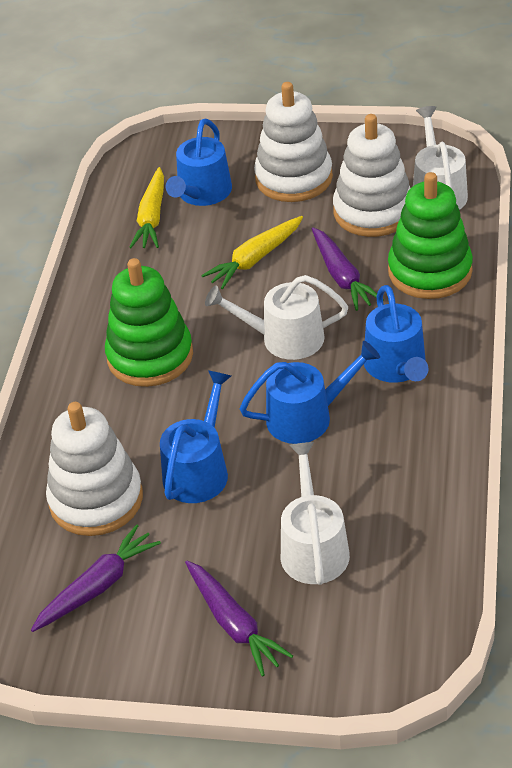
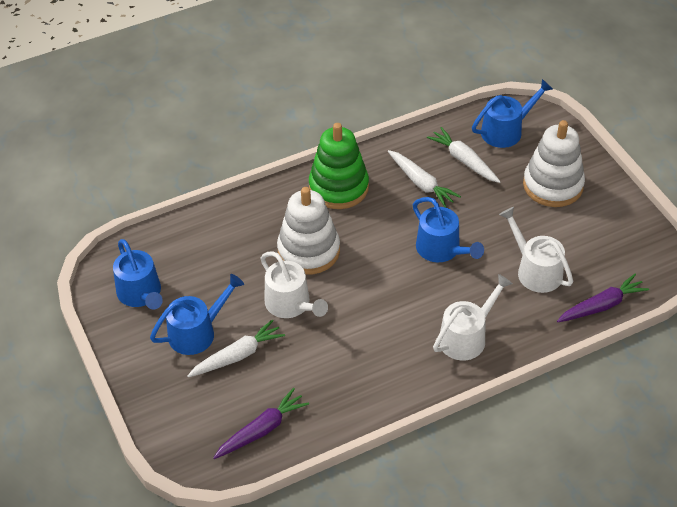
green stacking toy: [105,258,193,387] [388,172,473,299] = 2 -> [309,123,369,209] = 1
purple carrot: [31,524,161,632] [185,561,293,677] [312,227,384,311] = 3 -> [213,388,309,459] [557,274,649,322] = 2
white carrot: none = 0 -> [187,319,285,377] [388,150,461,208] [427,127,501,183] = 3
white stacking toy: [46,402,143,536] [254,82,333,202] [333,114,410,237] = 3 -> [277,187,340,275] [523,120,585,207] = 2
yellow carrot: [129,167,164,248] [201,216,303,289] = 2 -> none = 0

